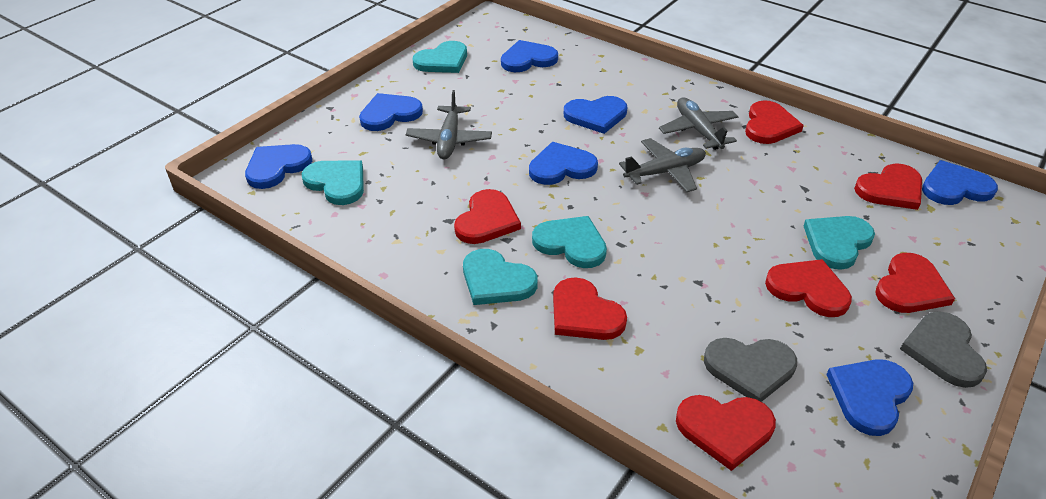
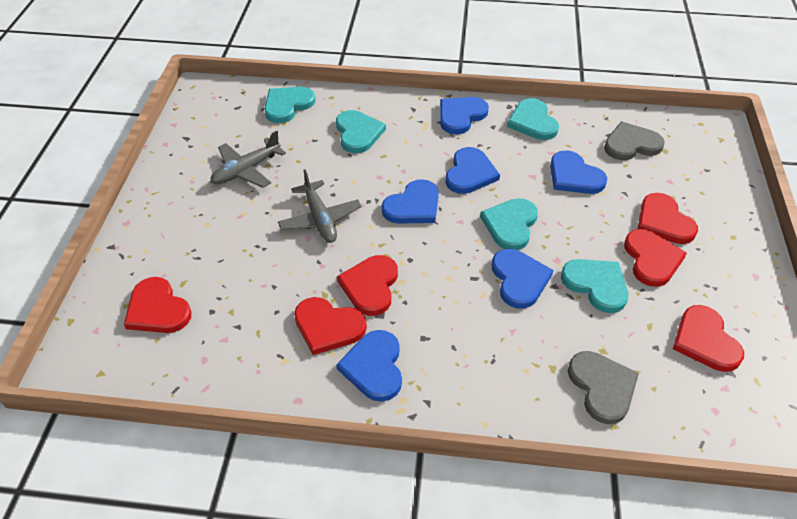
blue heart: [245,144,312,189] [359,93,423,131] [501,40,558,72] [529,142,598,185] [564,96,627,134] [826,359,913,436] [922,160,998,205] = 7 -> [336,330,402,402] [382,179,439,224] [440,97,489,134] [445,147,500,194] [492,249,553,308] [550,150,607,194] = 6
grey plane: [406,90,492,159] [619,138,706,192] [659,97,739,150] = 3 -> [210,131,286,188] [278,169,362,243] = 2
red heart: [454,189,521,244] [553,277,627,340] [676,395,776,471] [745,100,804,144] [765,259,852,317] [854,163,922,210] [875,253,955,313] = 7 -> [124,277,192,333] [294,297,367,355] [337,255,398,316] [624,229,687,287] [638,193,698,244] [673,305,744,372] = 6

